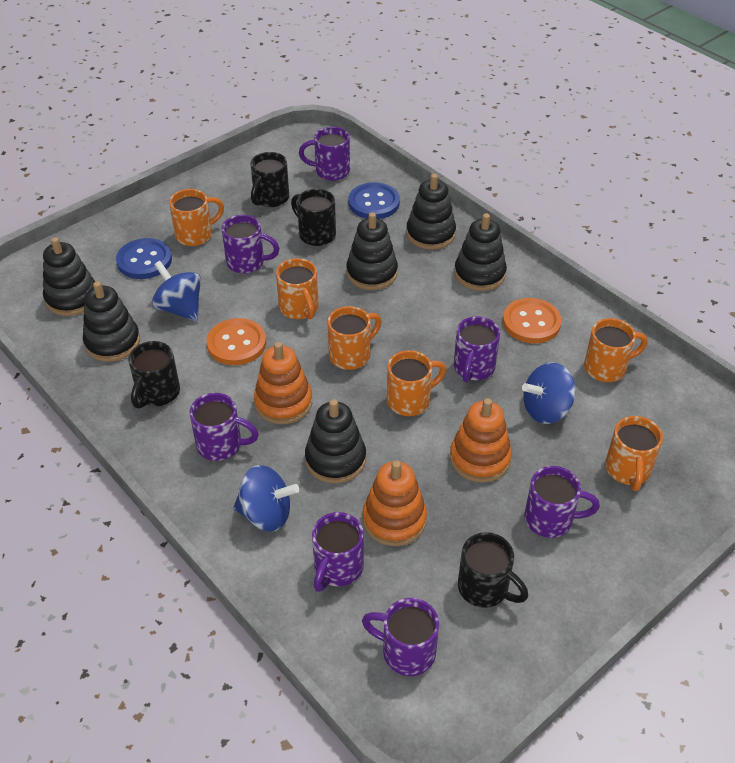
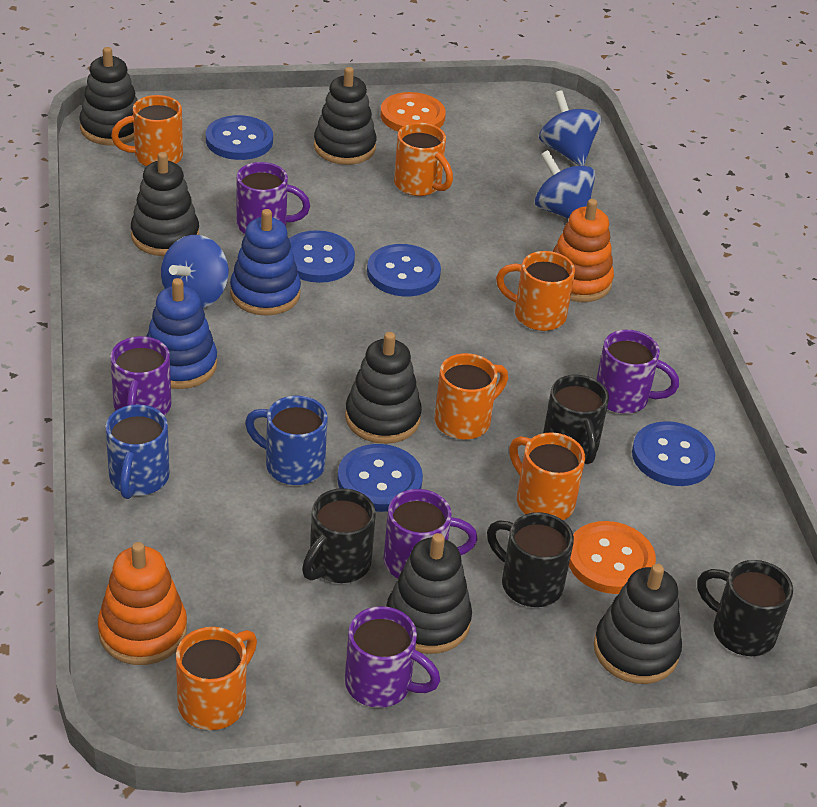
blue button: [116,238,172,279] [349,183,400,219] = 2 -> [206,115,273,160] [289,230,355,283] [337,444,423,512] [367,244,441,296] [632,421,715,486] = 5
blue mug: none = 0 -> [105,404,169,499] [245,396,328,485] = 2
blue stacking toy: none = 0 -> [146,278,217,389] [230,209,301,315] = 2
orange stacking toy: [254,342,312,424] [363,460,427,546] [450,398,512,483] = 3 -> [98,542,187,665] [553,199,614,302] = 2
purple mug: [190,393,259,461] [222,215,280,273] [299,127,350,181] [312,512,364,592] [362,598,439,676] [454,316,500,382] [524,466,600,538] = 7 -> [110,336,171,416] [236,162,310,234] [345,606,440,708] [383,489,478,579] [596,330,679,414] = 5

